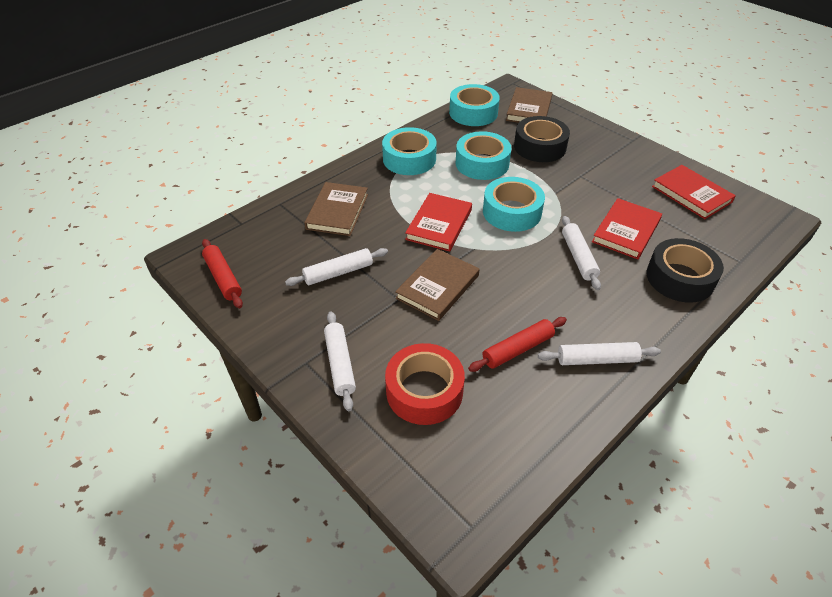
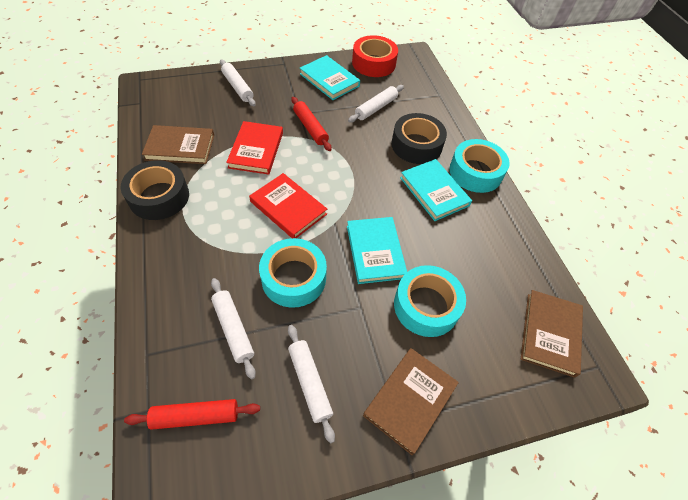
red book: [405,193,472,252] [592,198,662,259] [652,165,736,219] = 3 -> [226,121,283,175] [249,173,327,238] = 2
turquoise book: none = 0 -> [300,55,360,100] [347,217,407,284] [400,159,472,221] = 3
turquoise tape: [382,127,437,175] [449,84,500,126] [456,131,512,180] [483,177,545,232] = 4 -> [259,238,327,308] [394,265,466,337] [449,139,510,193] = 3

